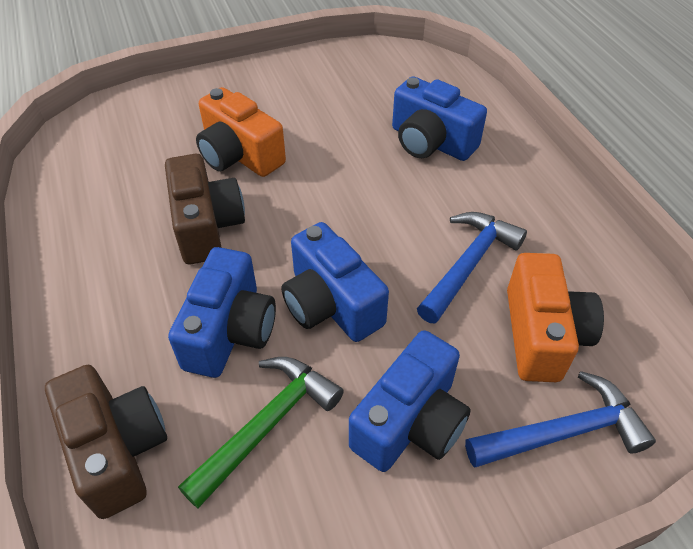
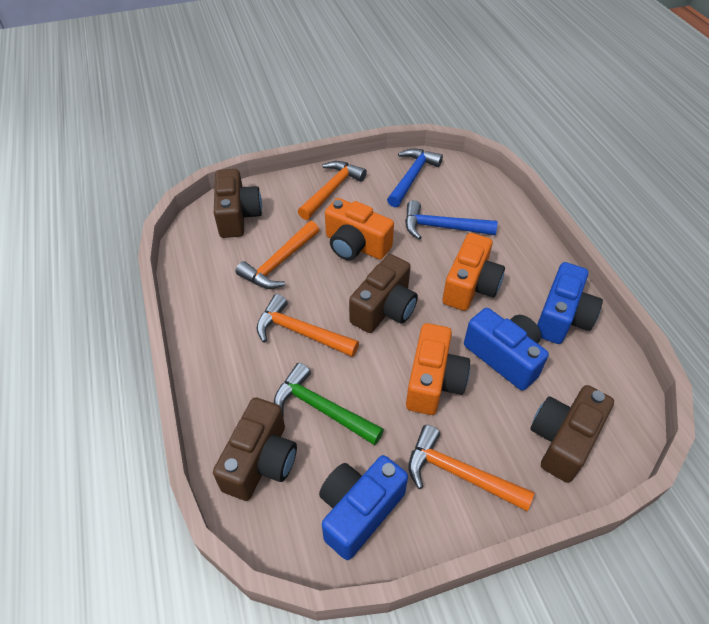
blue camera: [168,247,276,378] [282,222,389,342] [349,330,471,472] [392,76,487,161] = 4 -> [319,455,408,560] [464,308,549,390] [537,262,603,344] = 3
brown camera: [45,365,167,519] [165,154,245,264] = 2 -> [213,397,297,501] [214,169,262,238] [349,254,418,333] [530,385,614,483] = 4
orange camera: [196,87,286,177] [507,253,604,382] = 2 -> [325,198,394,260] [406,323,470,415] [442,233,505,311] = 3
orange hammer: none = 0 -> [236,221,319,289] [256,294,359,357] [298,161,367,220] [409,425,535,511] = 4

